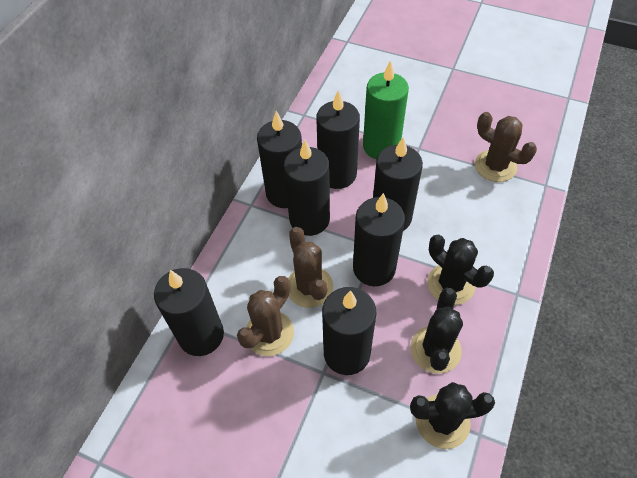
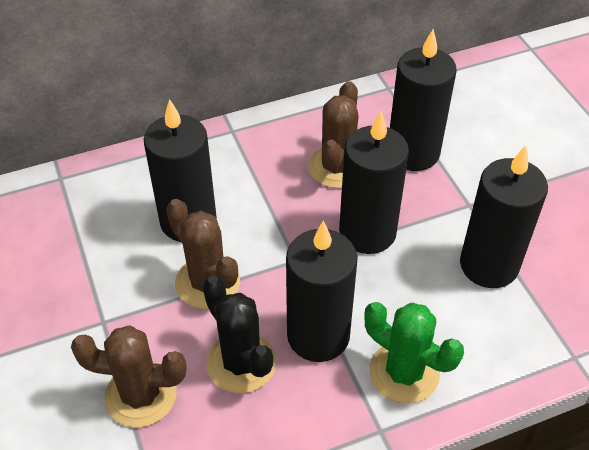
black cactus: [410,382,495,449] [411,288,463,374] [427,234,494,305] = 3 -> [203,275,276,393] = 1
black candle: [154,268,224,356] [257,111,302,208] [283,140,330,236] [316,90,360,189] [322,287,376,375] [353,193,405,286] [373,137,423,231] = 7 -> [144,99,217,242] [286,221,358,362] [339,111,409,254] [390,30,457,171] [460,146,548,288] = 5
green cactus: none = 0 -> [364,302,464,404] = 1
green candle: [363,60,409,159] = 1 -> none = 0

